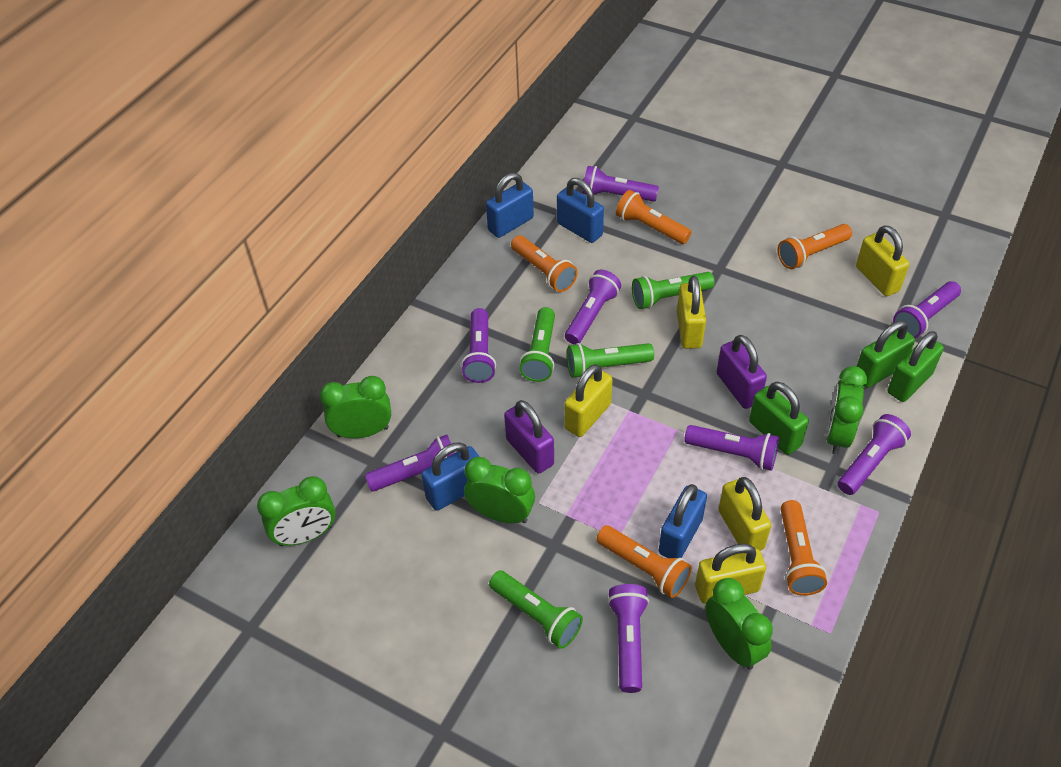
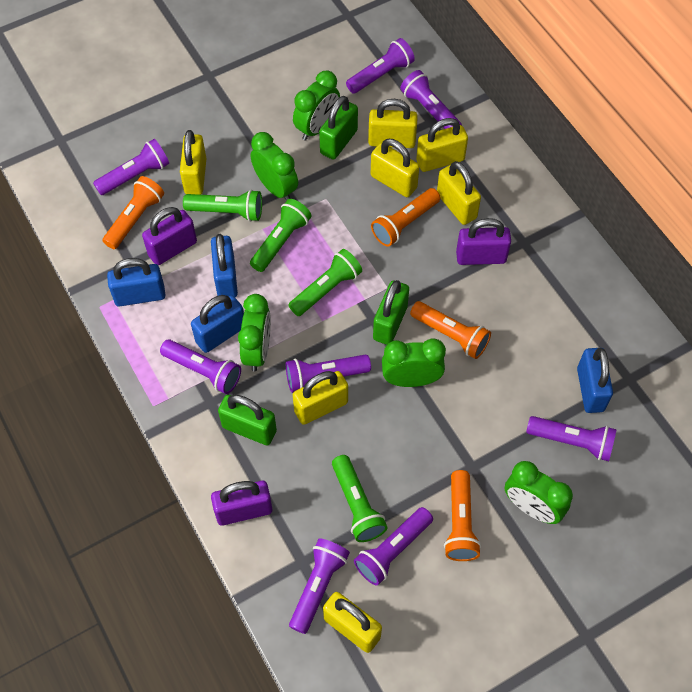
orange flashlight: [511,235,578,292] [596,525,692,598] [616,190,691,244] [778,224,852,269] [781,500,827,596] = 5 -> [103,176,164,249] [371,188,441,247] [410,301,491,359] [444,470,481,561] = 4
purple padlock: [504,400,554,474] [717,335,767,409] = 2 -> [142,207,197,265] [211,481,272,526] [456,218,511,265] = 3
yellow padlock: [564,364,613,437] [677,276,706,349] [695,543,766,604] [718,477,771,551] [856,225,909,296] = 5 -> [180,130,206,195] [293,371,348,425] [323,592,382,653] [368,99,418,148] [371,139,419,197] [416,118,468,172] [437,161,481,225] = 7

